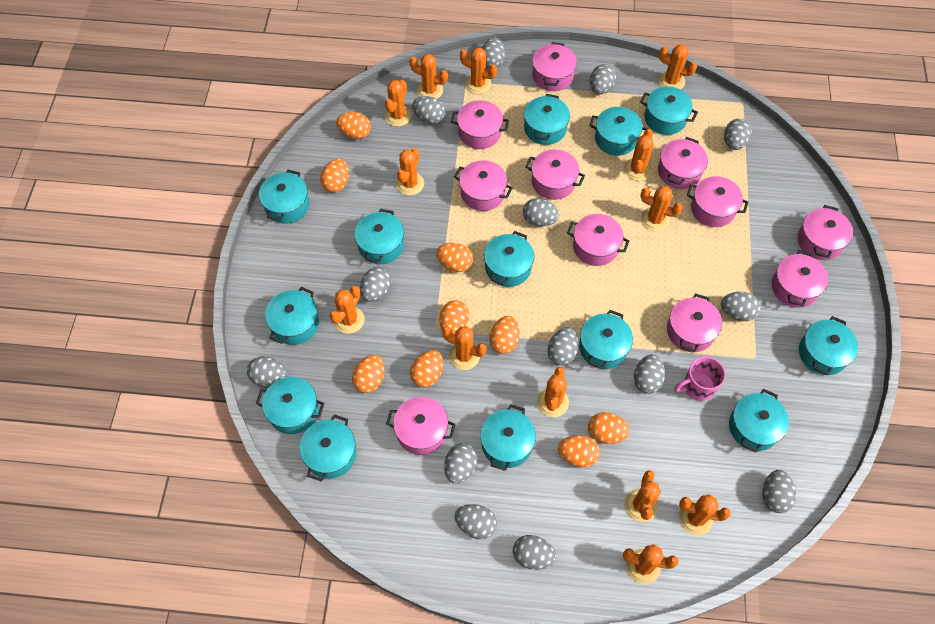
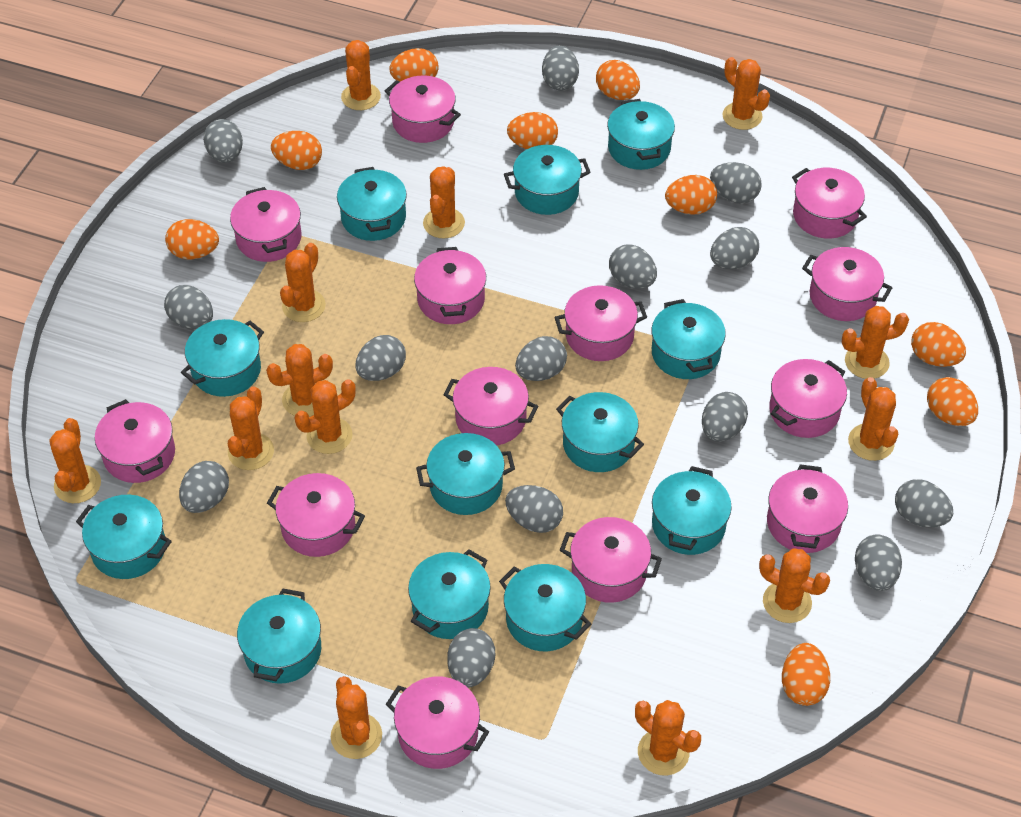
pink mug: [674,356,726,401] = 1 -> none = 0
pink pot: [386,397,456,455] [451,100,509,149] [454,160,513,211] [525,149,585,200] [532,42,577,91] [567,214,629,266] [658,137,708,189] [667,293,722,352] [687,176,749,227] [772,250,828,307] [797,205,853,260] = 11 -> [95,399,175,483] [230,187,302,262] [267,473,365,557] [385,75,461,143] [386,676,489,769] [414,247,486,324] [443,367,538,445] [554,285,647,361] [560,517,662,603] [767,464,848,553] [769,359,847,438] [792,168,867,239] [802,247,892,321] = 13
turquoise pot: [256,377,324,434] [259,170,309,224] [265,287,319,345] [299,414,356,482] [355,209,404,264] [480,404,536,471] [484,231,534,287] [524,94,570,145] [579,310,633,369] [589,107,648,156] [640,87,698,135] [729,389,789,453] [799,316,858,375] = 13 -> [76,495,172,579] [181,319,264,397] [237,588,321,684] [337,167,407,241] [408,549,491,639] [416,433,515,515] [499,564,591,651] [504,145,591,215] [556,392,644,472] [607,99,675,170] [651,299,726,379] [652,466,732,555] = 12

